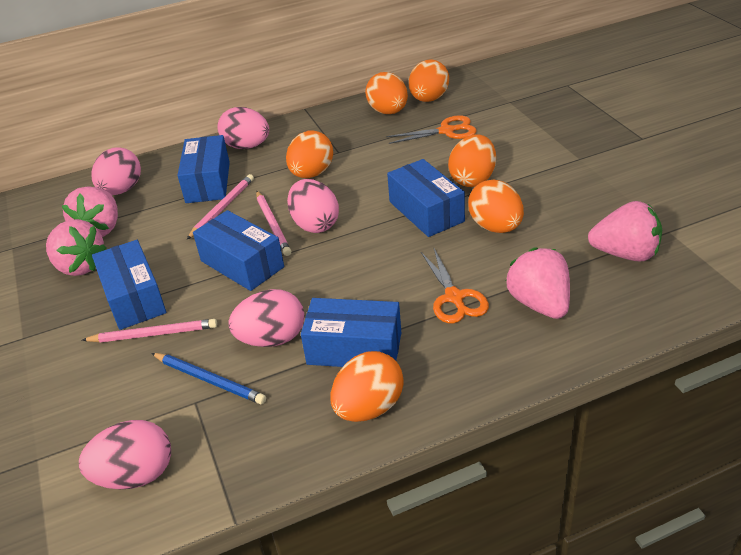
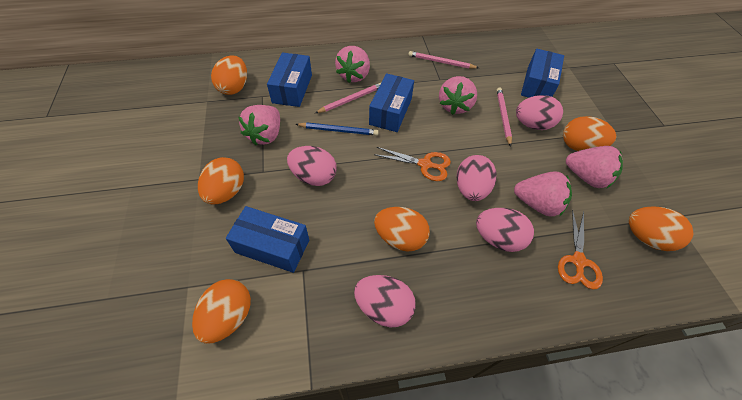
blue box: [92,240,166,330] [177,135,230,203] [193,210,284,291] [301,298,401,367] [387,159,465,237] = 5 -> [226,206,309,273] [267,52,312,107] [369,73,414,132] [521,49,564,98] = 4
pink strawberry: [46,219,106,276] [62,186,118,237] [506,247,570,319] [588,201,662,262] = 4 -> [239,105,280,145] [335,46,370,83] [439,76,477,115] [514,171,572,217] [566,146,623,188] = 5

